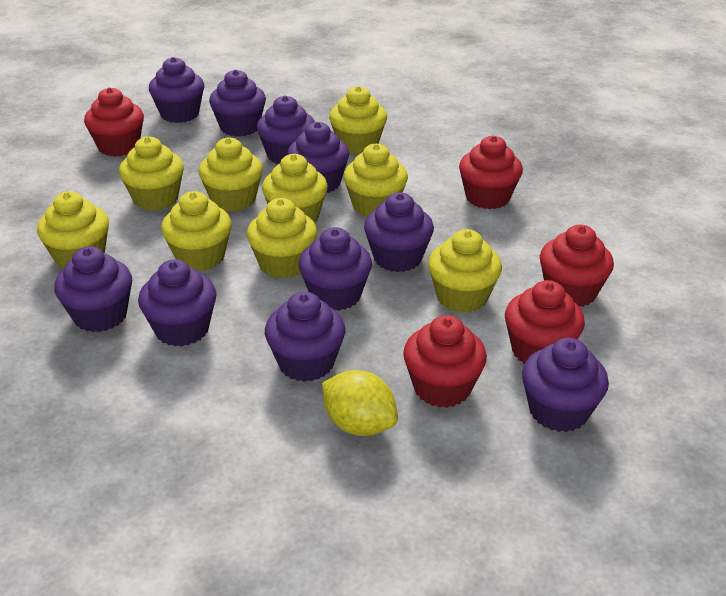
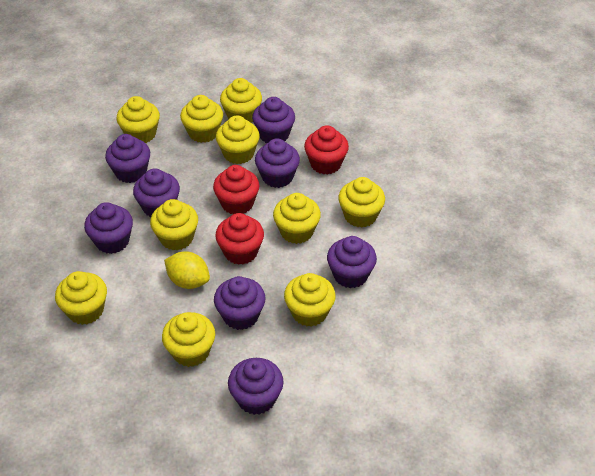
purple cupcake: [54,246,132,332] [138,259,217,347] [149,57,204,123] [209,69,266,137] [257,96,315,164] [265,291,345,382] [287,122,349,193] [298,227,372,311] [364,192,434,272] [522,338,609,432] = 10 -> [84,202,133,254] [105,134,150,183] [133,168,180,217] [214,276,265,330] [228,358,284,415] [252,97,295,143] [255,138,300,188] [327,236,377,288] = 8
red cupcake: [84,87,144,157] [403,315,487,408] [459,136,523,209] [505,280,585,364] [540,225,614,307] = 5 -> [213,165,260,214] [215,213,264,265] [304,125,349,175] = 3
yellow cupcake: [37,191,109,270] [119,136,184,211] [161,191,232,271] [199,137,263,212] [247,198,317,278] [262,154,328,223] [329,86,387,155] [344,144,408,217] [428,229,502,313] = 9 -> [55,271,107,325] [116,96,160,143] [150,199,198,250] [162,312,215,367] [180,95,223,143] [216,115,260,164] [220,78,262,123] [273,193,321,244] [284,273,336,327] [338,177,385,228] = 10

